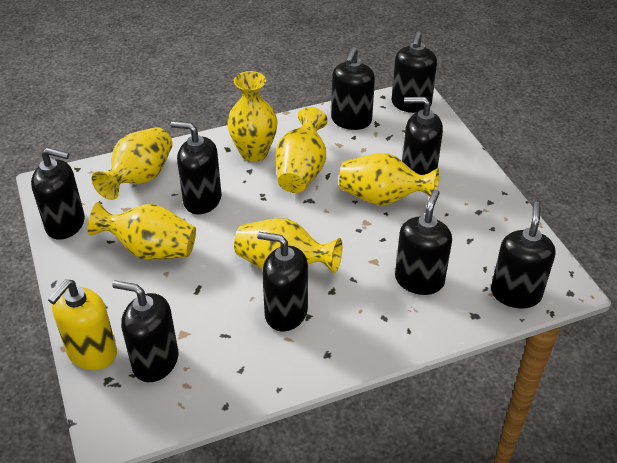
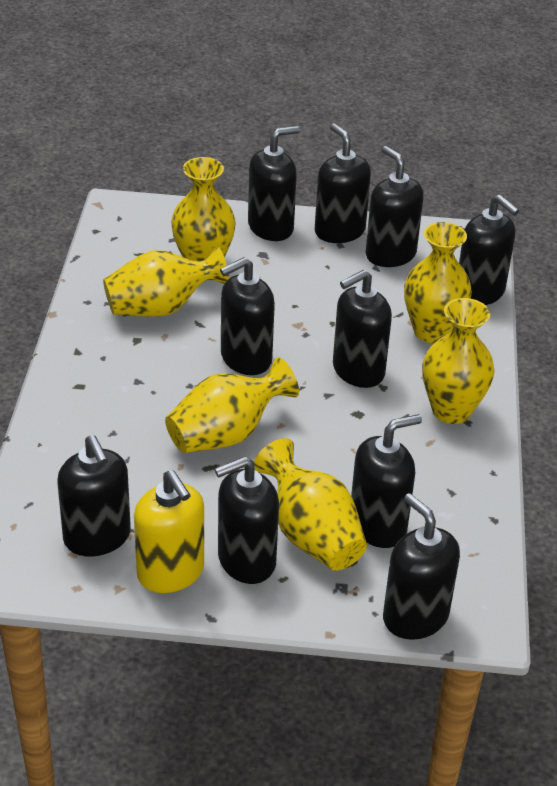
black soap dispenser: [31,147,85,240] [112,280,178,382] [171,121,222,214] [257,232,308,331] [331,47,375,130] [392,31,437,113] [395,189,452,295] [402,97,443,175] [491,202,556,308] = 9 -> [57,435,131,557] [215,456,279,584] [220,257,275,375] [248,126,300,241] [315,123,371,243] [333,270,392,388] [351,414,422,548] [366,146,424,267] [383,493,460,640] [459,194,519,305] = 10

